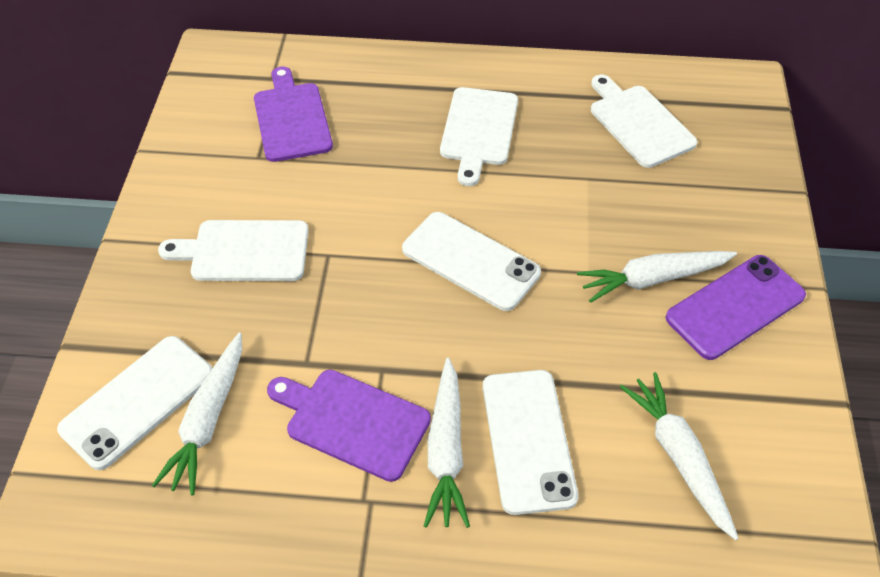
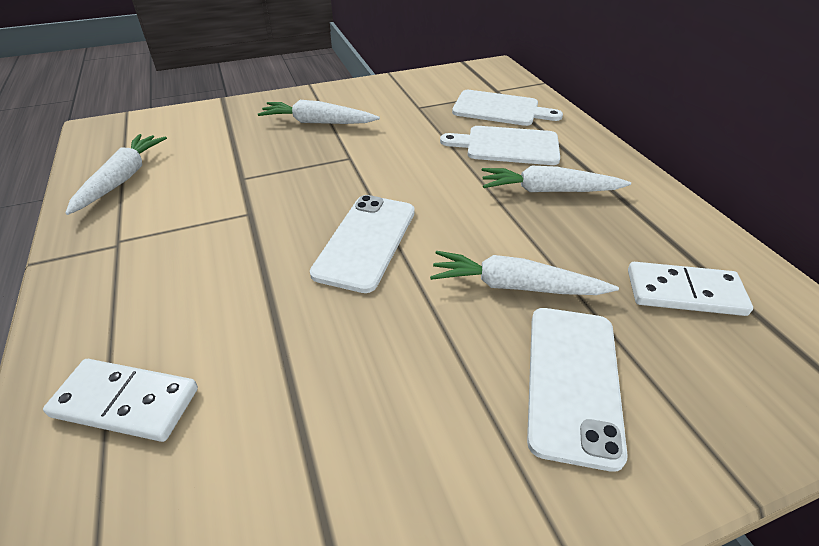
purple cutting board: [254,67,333,162] [267,370,431,482] = 2 -> none = 0
purple phone: [666,255,806,360] = 1 -> none = 0
white cutting board: [158,220,309,281] [440,87,518,186] [591,74,697,168] = 3 -> [440,126,560,165] [452,90,563,126] = 2
white domino: none = 0 -> [43,359,198,442] [628,262,753,316] = 2
white phone: [57,336,212,470] [402,212,541,311] [483,370,578,515] = 3 -> [310,195,415,293] [527,308,628,472] = 2

